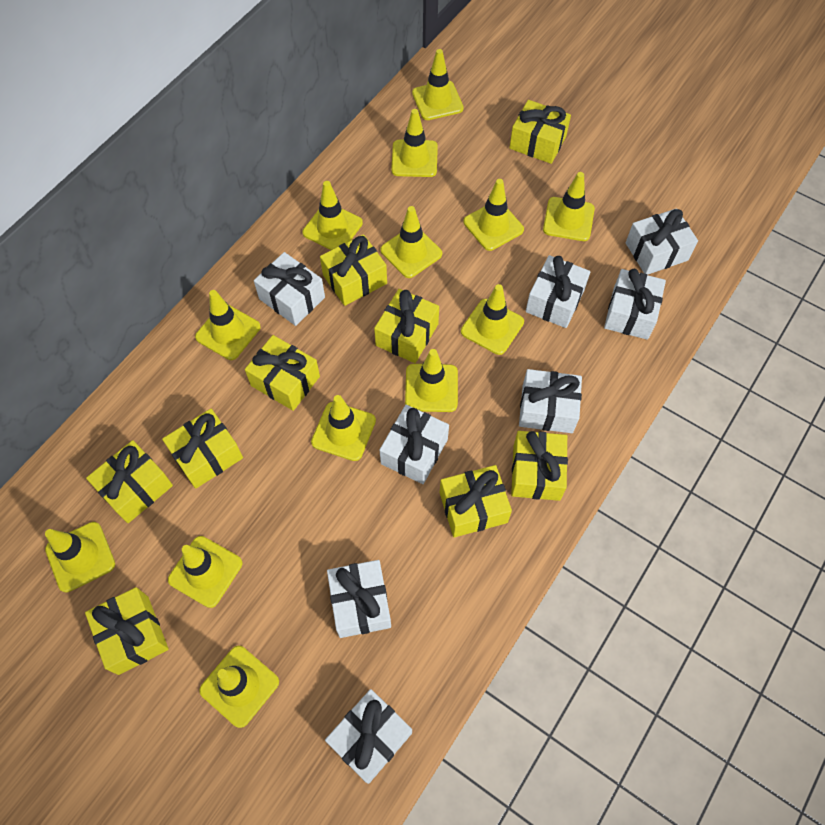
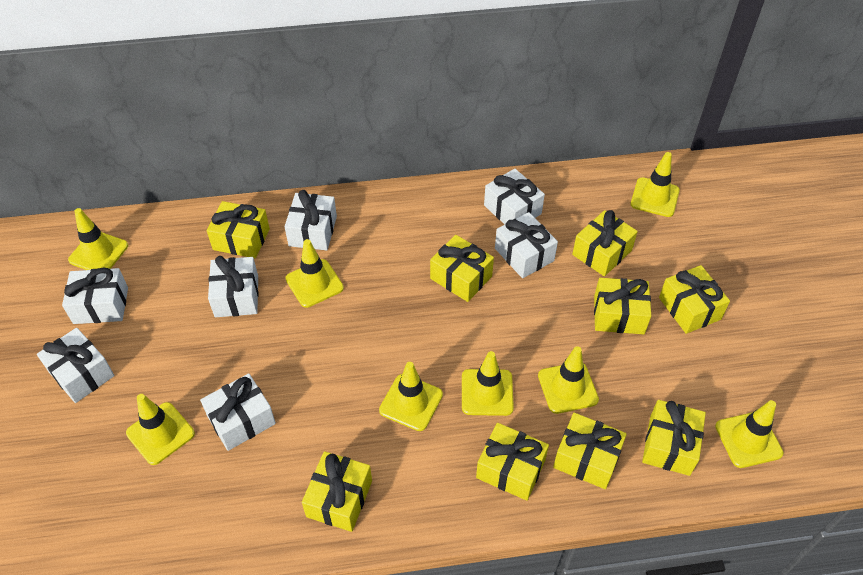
white gift: [254,252,325,326] [325,689,412,784] [327,560,391,638] [379,405,449,484] [519,369,582,433] [526,255,591,328] [604,269,666,340] [626,208,698,275] = 8 -> [37,328,114,403] [62,267,128,324] [200,374,276,451] [208,256,259,317] [285,190,337,250] [484,169,545,224] [495,212,558,278] = 7
yellow traffic cone: [45,522,115,593] [168,536,242,608] [195,290,261,360] [199,646,279,728] [303,181,363,250] [311,395,376,461] [380,206,442,278] [391,109,438,177] [405,349,458,412] [412,49,464,120] [461,284,524,355] [463,179,524,251] [543,172,595,241] = 13 -> [68,208,128,270] [126,394,195,465] [286,239,344,308] [379,362,443,431] [462,351,514,416] [538,346,599,414] [631,152,680,217] [715,400,784,468] = 8

